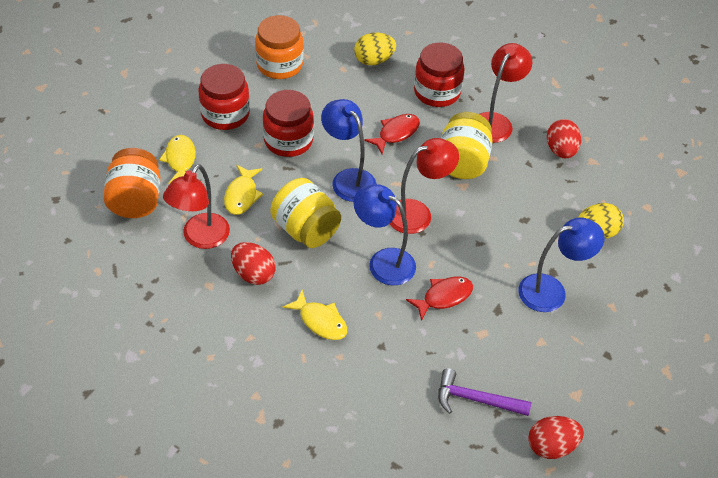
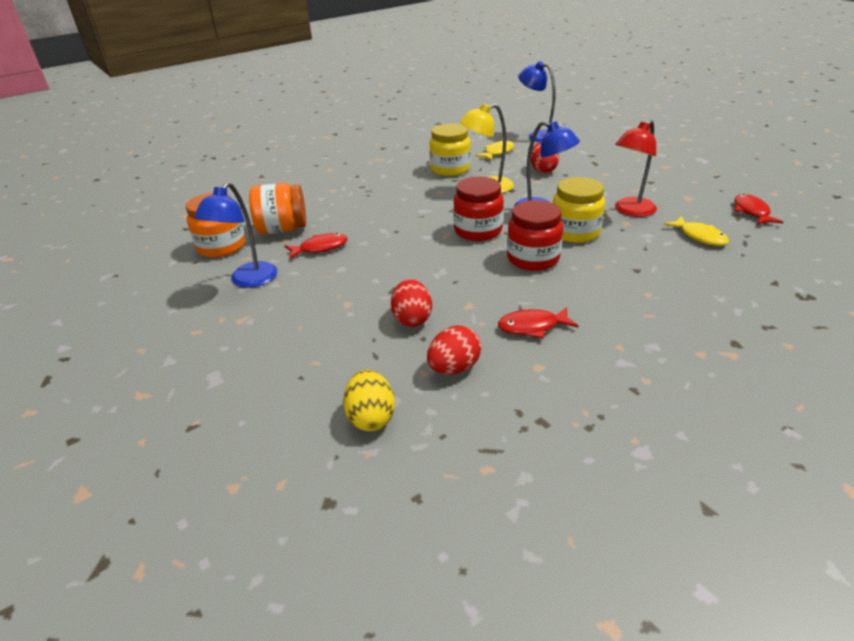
purple hammer: [438,368,532,416] = 1 -> none = 0
red fish: [364,114,420,154] [406,276,473,321] = 2 -> [284,233,348,259] [498,307,579,339] [735,194,783,225] = 3
red jar: [198,64,250,130] [263,90,314,157] [414,42,465,107] = 3 -> [453,177,504,241] [507,200,563,271] = 2
red lamp: [163,164,230,249] [390,138,459,234] [479,43,532,143] = 3 -> [615,120,657,217] = 1
yellow egg: [354,33,396,65] [578,203,624,239] = 2 -> [343,370,395,431] = 1
yellow fish: [159,135,196,184] [224,165,263,215] [282,290,347,340] = 3 -> [475,140,514,161] [664,216,729,246] = 2
yellow lamp: none = 0 -> [460,104,514,193] = 1

